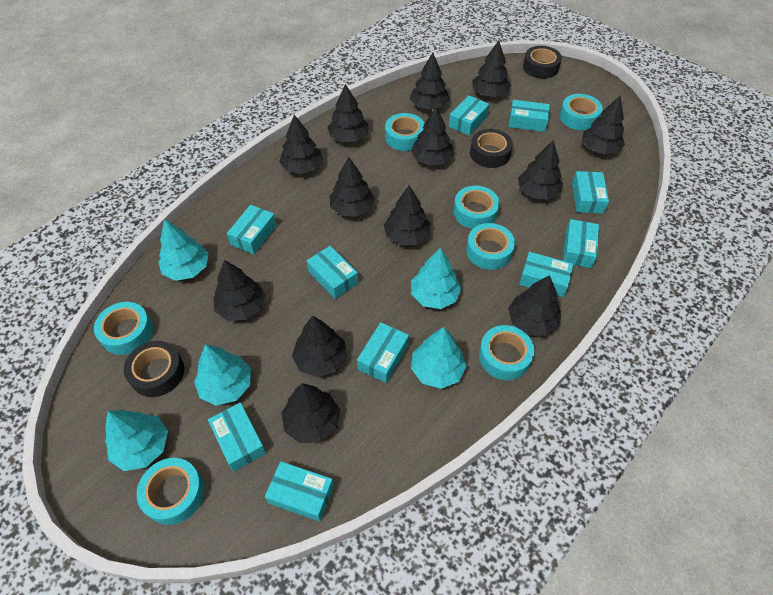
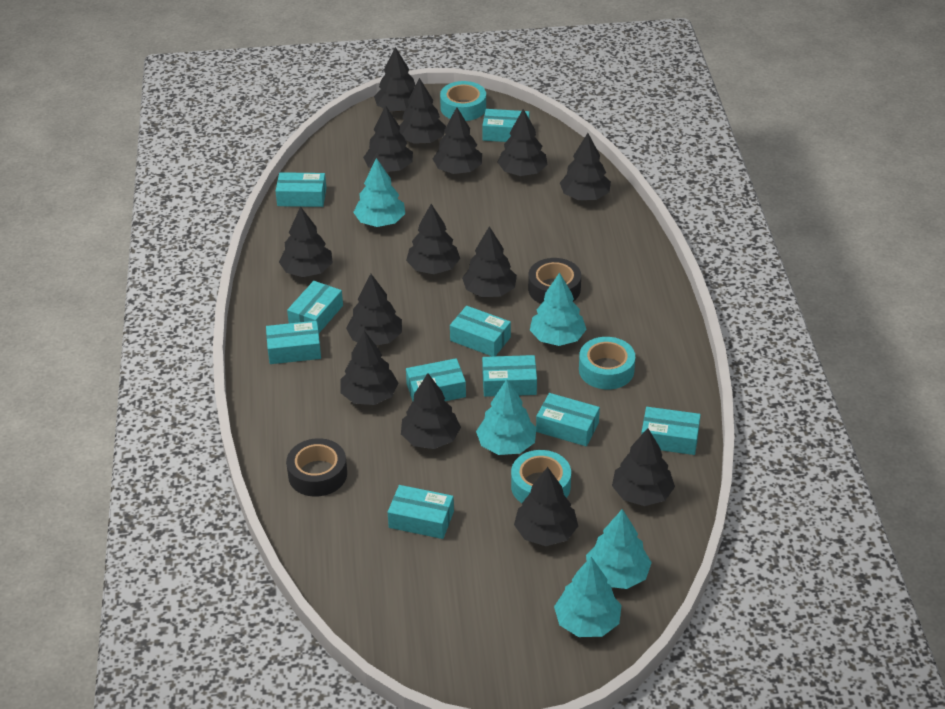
black tape: [124,341,184,397] [470,129,513,168] [523,46,562,79] = 3 -> [286,438,347,496] [528,258,581,304] = 2
black tree: [214,260,265,321] [279,115,323,174] [281,383,340,443] [292,316,347,377] [327,84,369,142] [330,157,375,217] [383,185,430,245] [410,53,450,110] [411,107,454,166] [472,40,511,97] [508,275,561,336] [518,140,563,200] [582,96,625,154] = 13 -> [279,206,333,277] [341,331,398,405] [346,274,402,345] [363,105,413,172] [374,47,416,112] [399,78,446,144] [401,373,461,449] [406,204,460,274] [433,107,482,174] [462,226,517,297] [497,109,548,176] [514,467,578,546] [560,133,611,200] [612,428,675,506] = 14
turquoise tape: [94,302,153,355] [137,458,205,525] [385,113,425,151] [453,186,500,229] [466,223,515,270] [479,325,535,380] [560,94,603,130] = 7 -> [440,81,486,121] [511,450,571,503] [579,337,635,389] = 3

